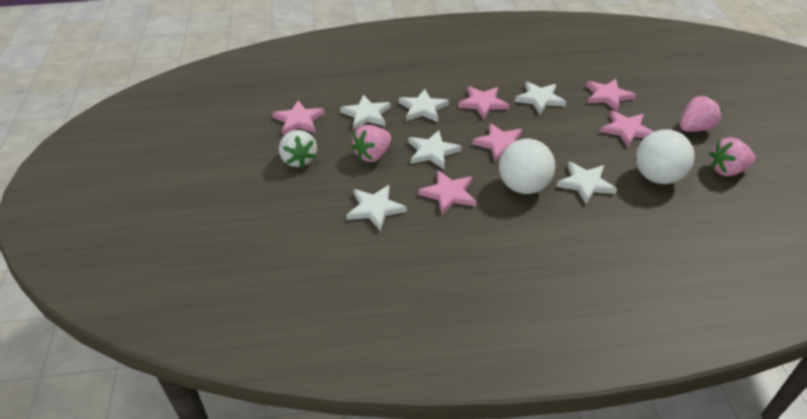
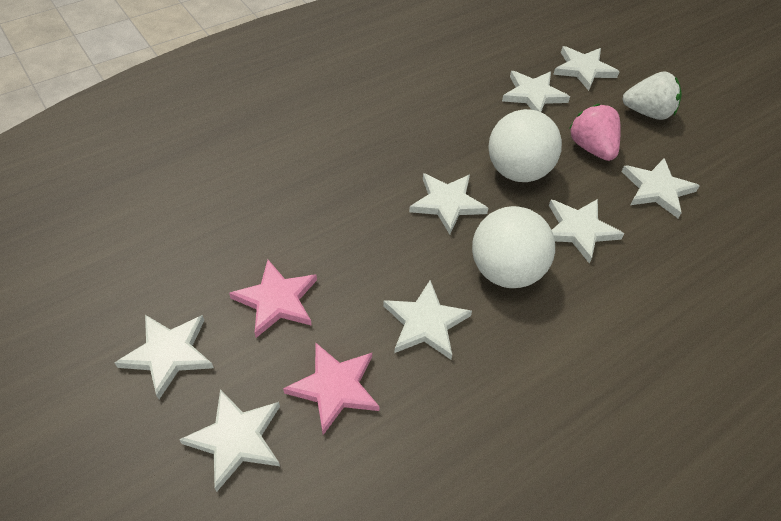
pink star: [273,100,325,135] [418,170,476,214] [458,86,509,119] [472,123,522,161] [586,79,636,112] [600,110,654,147] = 6 -> [229,260,317,338] [283,343,380,435] = 2
pink strawberry: [351,125,391,162] [680,96,723,132] [709,137,756,176] = 3 -> [569,104,621,161] = 1
white star: [340,95,391,130] [347,185,407,231] [399,89,449,122] [408,130,462,169] [515,81,566,114] [556,161,617,204] = 6 -> [114,315,214,399] [179,389,280,492] [383,280,472,360] [409,173,489,235] [502,71,570,112] [549,199,624,263] [553,46,619,91] [621,158,700,218] = 8

